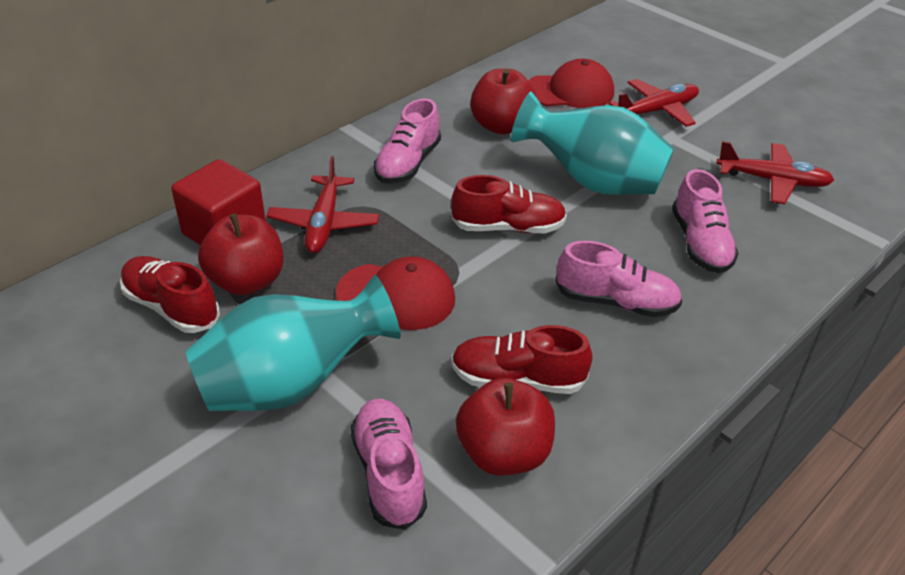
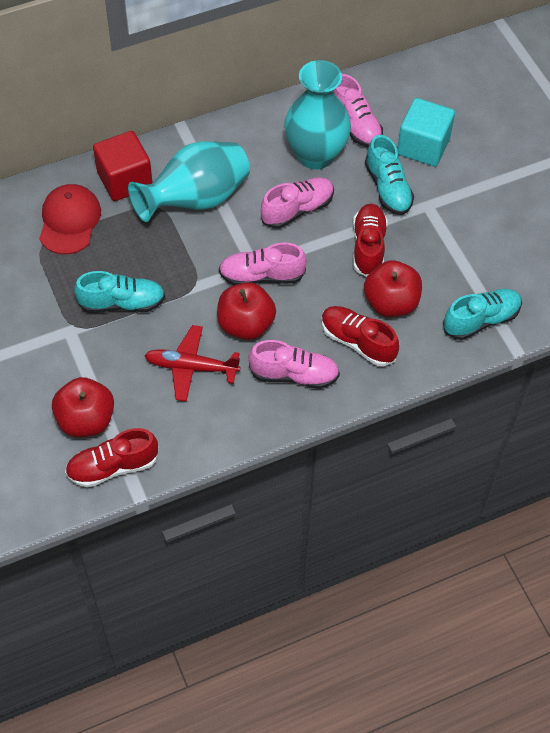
red cap: [336,256,455,330] [528,59,614,108] = 2 -> [39,184,101,254] = 1
red plane: [266,156,379,253] [609,79,699,127] [716,141,834,204] = 3 -> [144,325,240,402] = 1
turquoise cube: none = 0 -> [397,98,455,166] = 1
turquoise shoe: none = 0 -> [74,271,165,313] [365,135,414,215] [443,289,522,340] = 3

